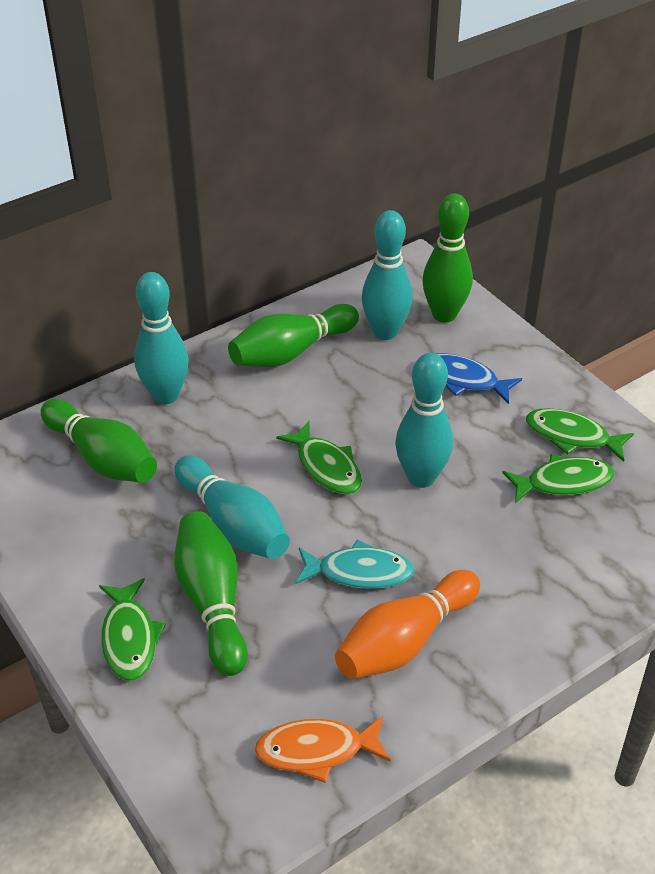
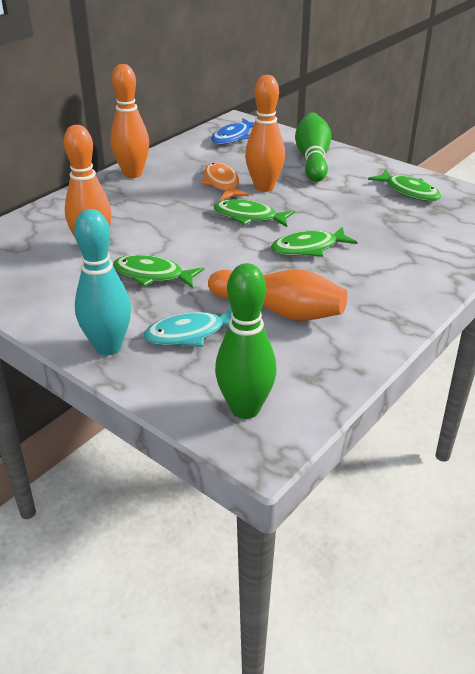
green bowling pin: [41,399,157,483] [174,511,248,676] [228,304,359,367] [422,194,473,322] = 4 -> [215,263,277,419] [295,112,331,182] = 2
orange bowling pin: [335,570,480,679] = 1 -> [64,125,111,239] [110,64,149,178] [208,269,347,321] [245,75,285,192] = 4
turquoise bowling pin: [134,272,189,404] [175,455,290,559] [362,210,412,340] [395,353,453,488] = 4 -> [74,209,131,355] = 1

